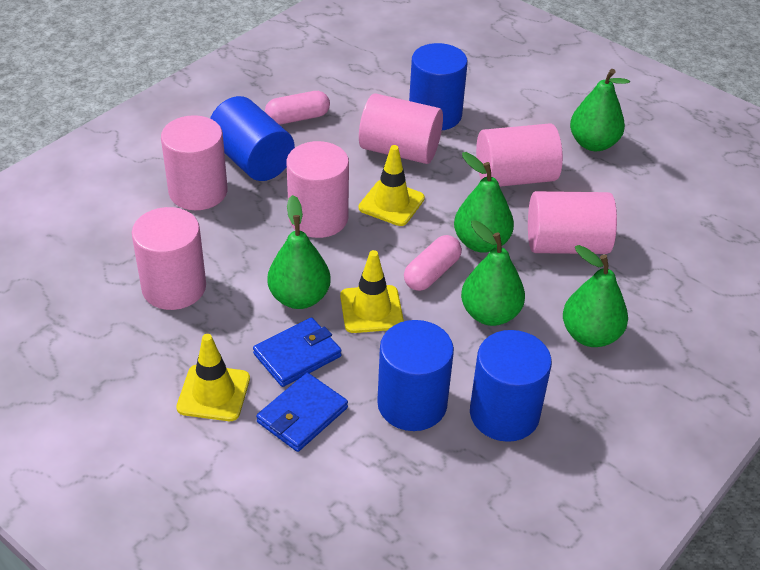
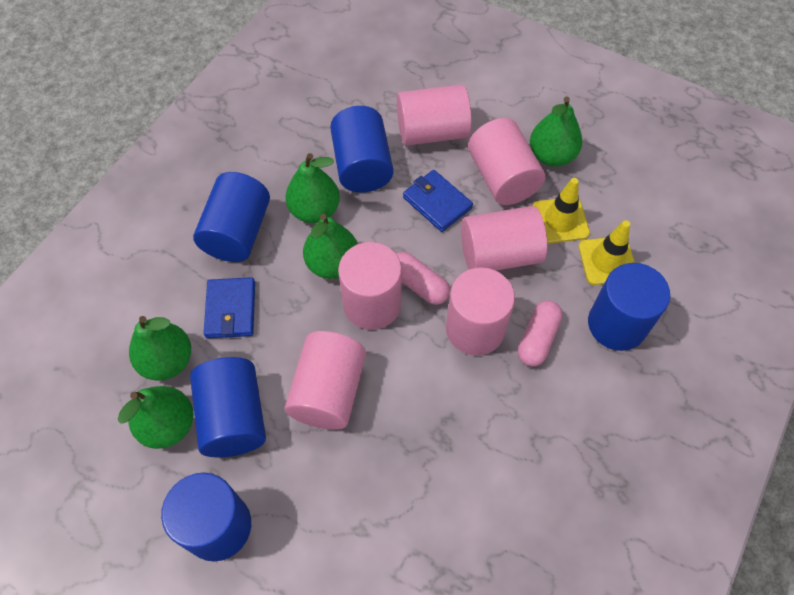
blue cylinder: [210,96,295,181] [377,320,454,431] [409,43,468,130] [470,330,552,442] = 4 -> [161,472,251,562] [190,357,266,457] [193,172,270,262] [330,106,393,192] [588,263,670,351] = 5
yellow traffic cone: [176,334,250,421] [340,250,404,333] [359,145,425,226] = 3 -> [533,178,590,244] [578,220,635,285] = 2

